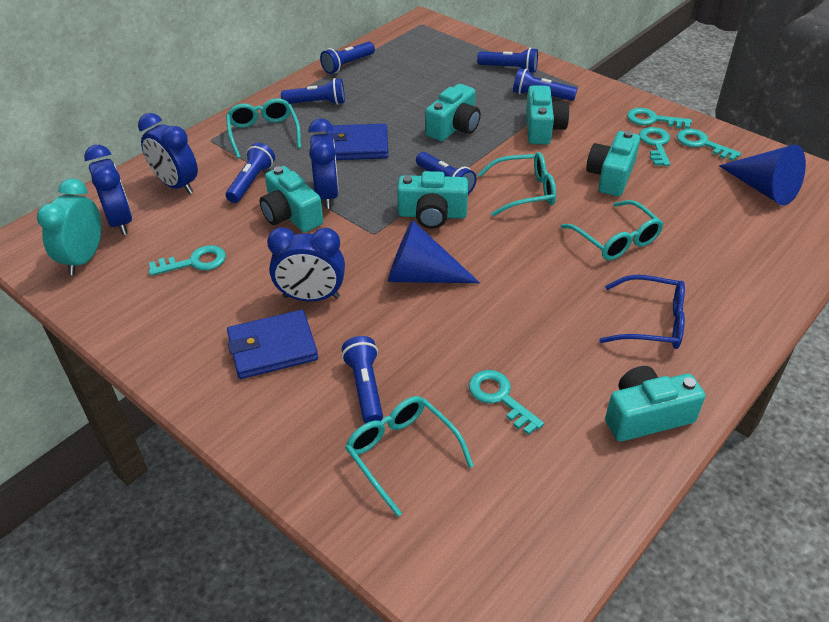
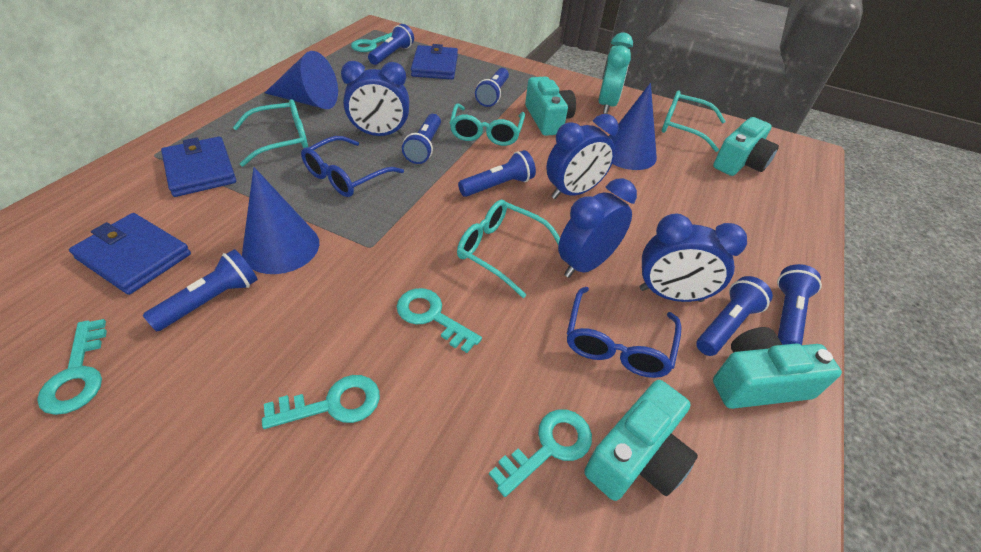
blue cone: [388,220,480,283] [719,144,806,205] = 2 -> [242,167,319,274] [265,51,338,109] [609,83,657,170] = 3
blue glasses: [599,275,685,349] = 1 -> [301,136,404,197] [567,287,681,378] = 2
blue wallet: [227,310,318,379] [326,124,388,160] = 2 -> [69,213,191,295] [161,137,236,197] [411,44,458,79] = 3
turquoise camera: [260,166,323,232] [397,171,468,229] [425,84,481,141] [526,85,569,144] [586,131,640,196] [605,366,705,442] = 6 -> [525,76,576,136] [584,380,698,501] [713,117,779,176] [713,327,842,409] = 4

